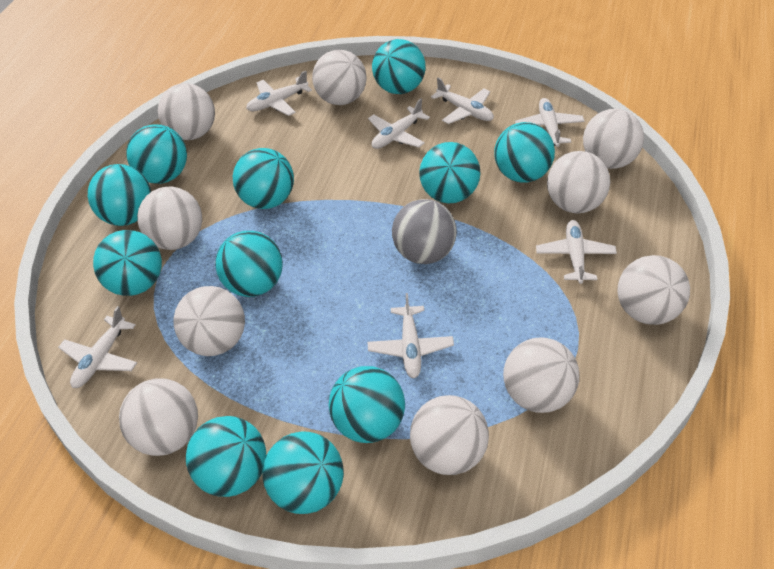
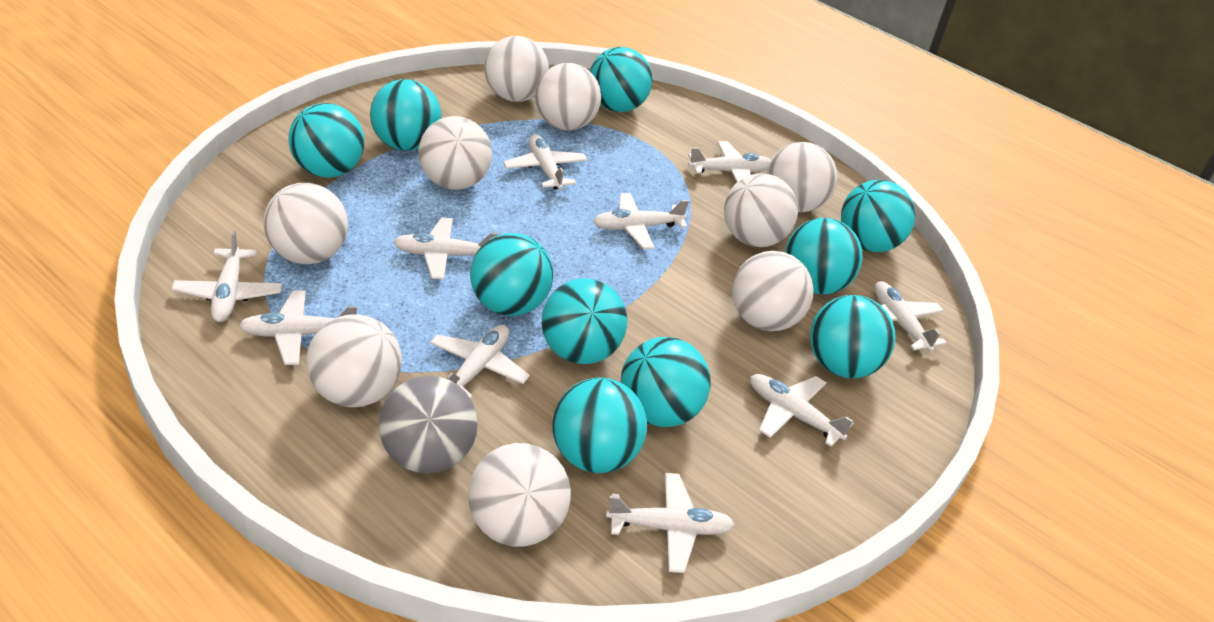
turquoise ball: [88,164,151,226] [93,230,162,296] [126,124,187,184] [186,416,267,497] [215,231,283,297] [233,148,294,209] [262,431,344,514] [329,366,405,443] [372,39,425,94] [419,142,480,203] [494,122,555,183] = 11 -> [288,103,365,178] [370,79,442,151] [470,233,553,316] [542,278,628,364] [552,377,647,473] [590,47,653,112] [621,337,711,427] [785,218,863,295] [810,295,896,378] [841,180,915,252] = 10
white ball: [119,378,198,456] [137,187,202,250] [158,83,215,140] [174,286,245,356] [312,50,367,105] [410,395,489,475] [503,338,579,413] [547,151,610,213] [583,109,644,169] [618,255,690,325] = 10 -> [263,183,348,264] [306,314,402,407] [418,116,492,190] [468,443,571,547] [484,36,549,102] [535,63,601,130] [724,173,798,247] [732,251,814,331] [767,142,837,212] = 9
white plane: [58,306,137,388] [246,71,312,116] [368,99,430,149] [368,293,454,378] [431,78,494,124] [515,98,585,147] [536,220,617,284] = 7 -> [172,230,282,322] [239,291,357,365] [394,217,499,280] [430,325,530,399] [503,134,587,190] [593,193,689,249] [606,473,735,573] [688,141,771,182] [750,374,853,447] [874,281,946,352] = 10

